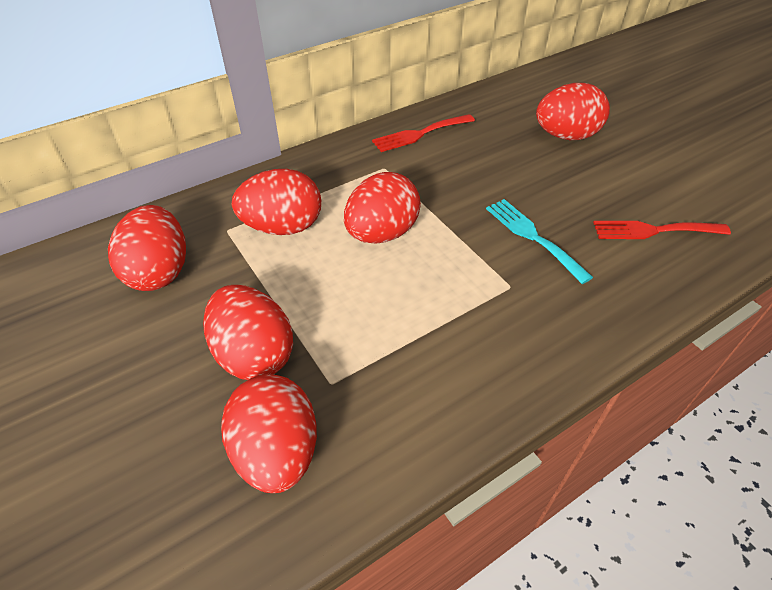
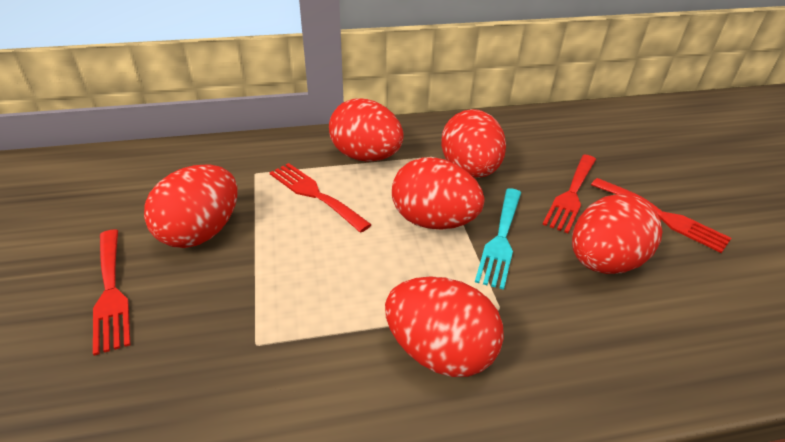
red fork: [372,114,475,152] [593,221,731,239] = 2 -> [93,230,131,356] [269,163,372,233] [542,155,596,233] [591,178,731,253] = 4

